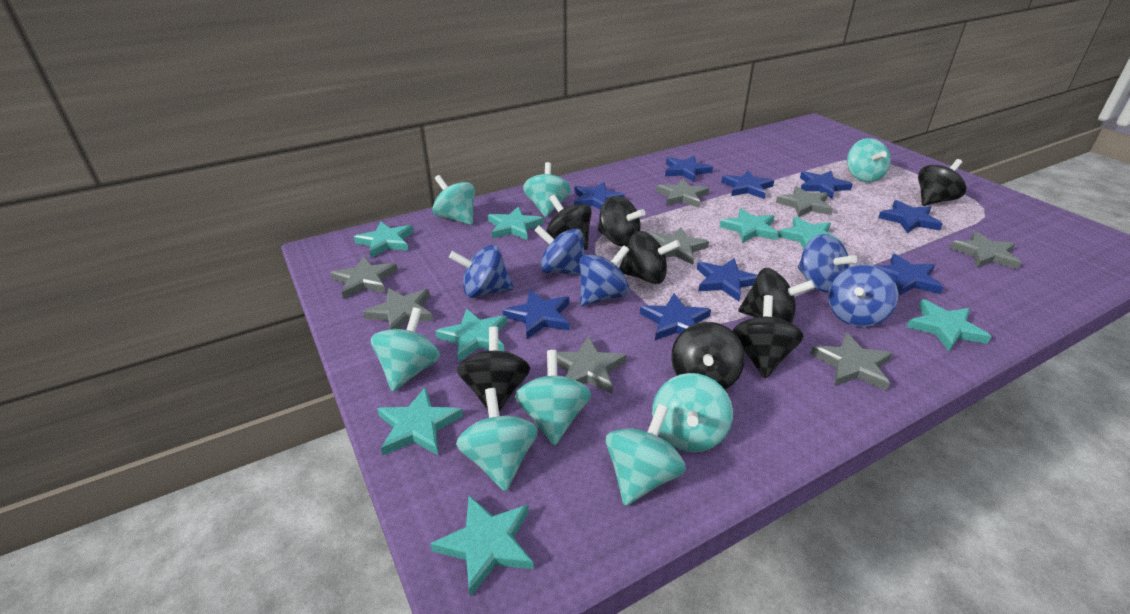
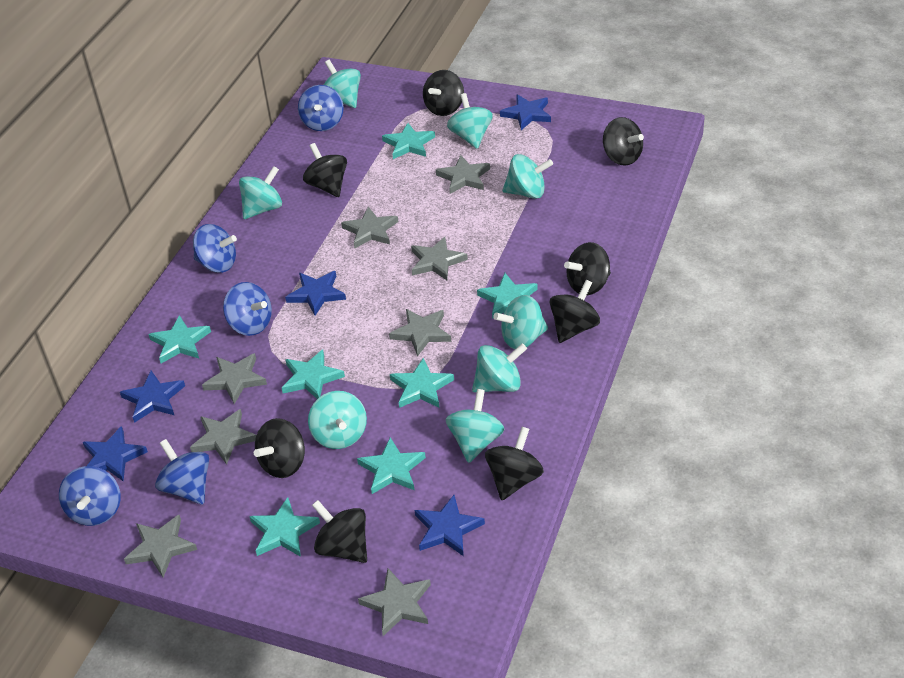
blue star: [503,290,570,339] [574,182,625,210] [640,293,711,340] [665,156,713,182] [697,258,757,301] [721,171,774,199] [800,171,853,199] [876,254,943,295] [878,200,943,233] = 9 -> [83,426,148,481] [120,371,185,423] [285,271,346,316] [415,495,485,556] [500,95,551,130] = 5
turquoise star: [354,222,414,258] [377,387,463,455] [430,495,534,597] [435,308,507,362] [488,207,543,240] [719,208,778,243] [778,217,841,249] [907,299,992,351] = 8 -> [148,315,211,363] [249,497,320,557] [282,350,345,399] [357,437,426,494] [382,123,435,159] [390,358,454,408] [477,273,538,319] = 7

